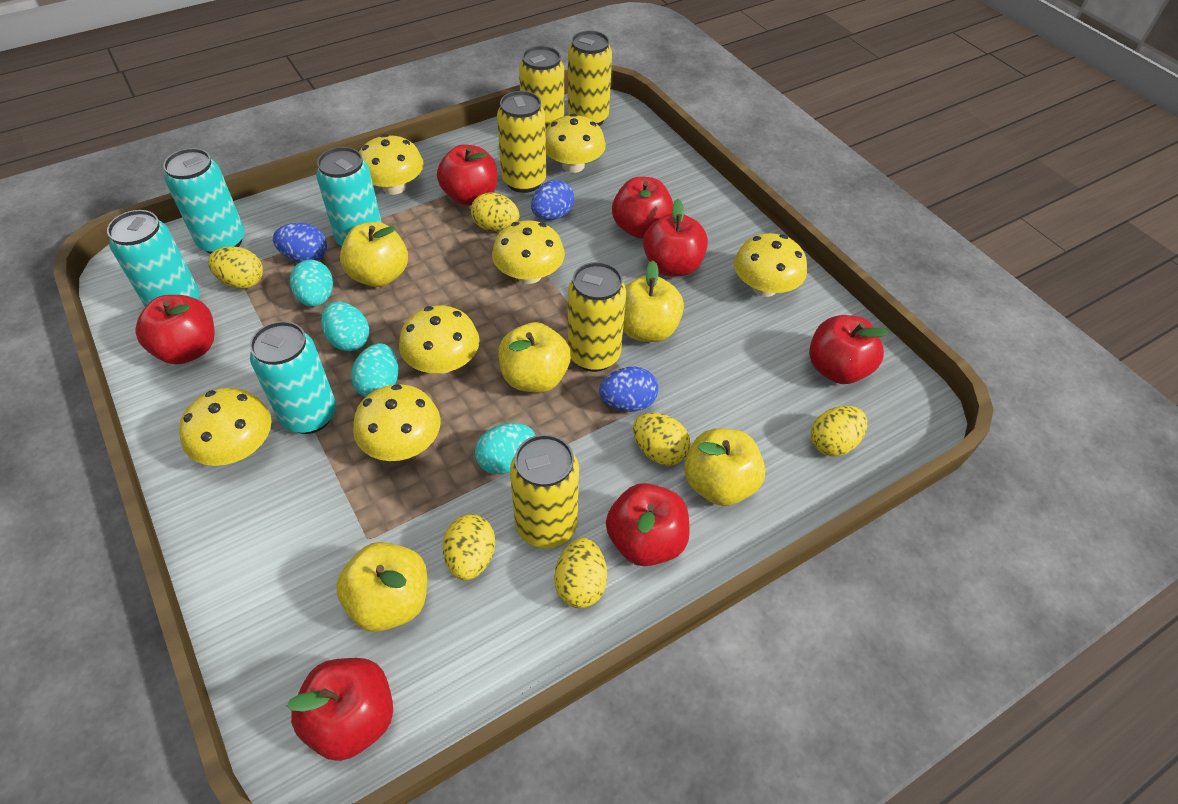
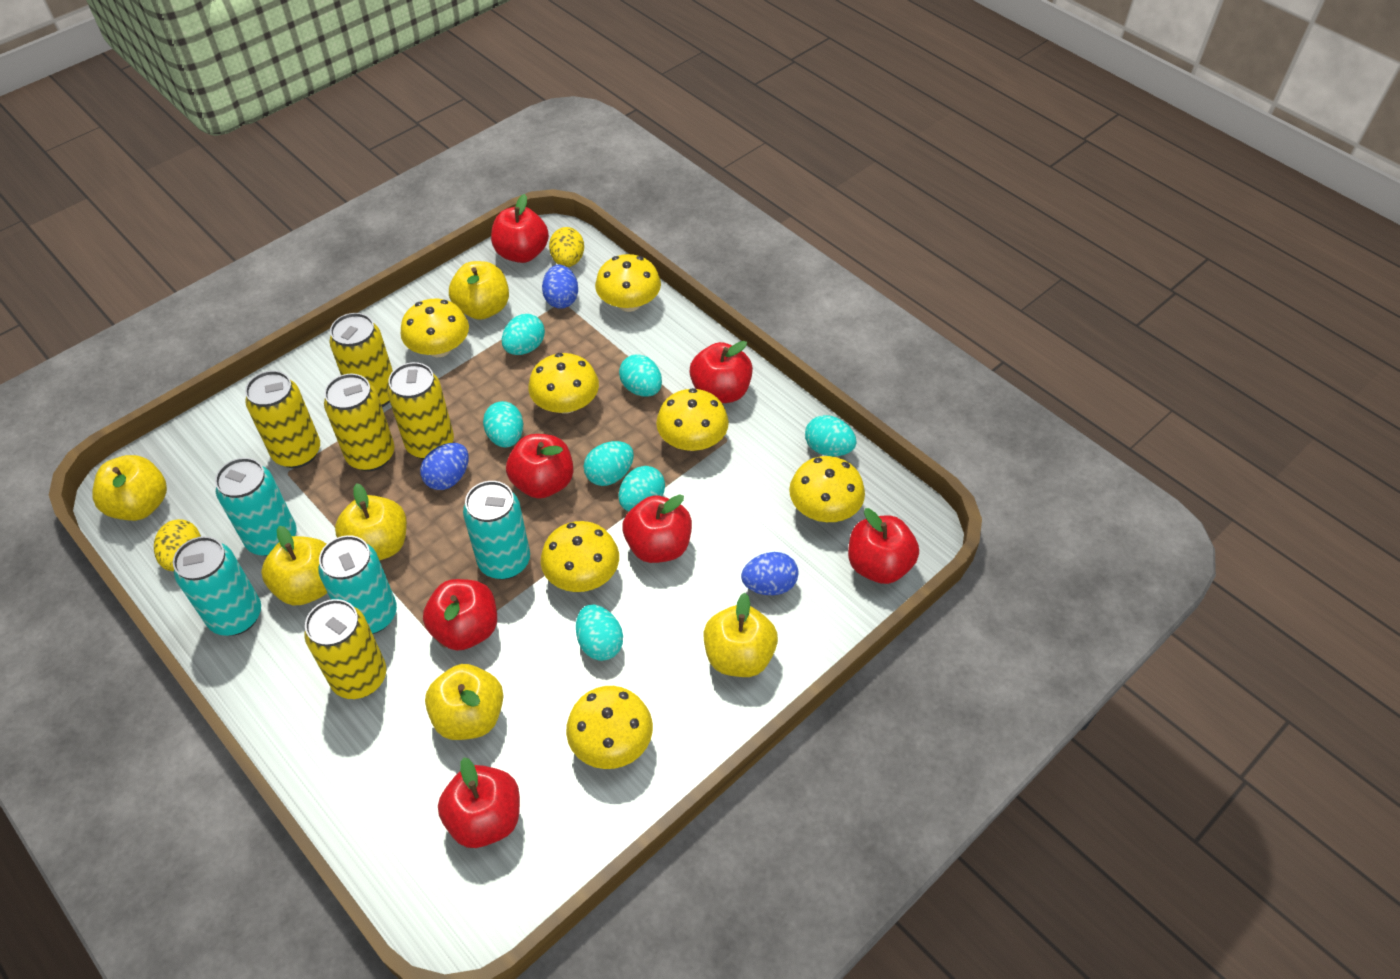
turquoise egg: [290,259,333,307] [321,302,369,351] [351,343,399,397] [475,423,535,474] = 4 -> [483,401,523,447] [502,314,545,355] [576,605,623,661] [584,441,634,486] [619,354,662,397] [619,466,665,511] [805,415,857,456] = 7
yellow apple: [336,542,427,632] [340,222,408,287] [498,322,571,393] [623,260,684,342] [684,428,765,506] = 5 -> [93,455,167,521] [261,526,327,606] [335,484,407,561] [425,664,504,740] [449,261,509,320] [703,593,778,677] = 6
yellow egg: [208,246,263,289] [443,514,495,580] [471,192,520,231] [554,538,607,608] [633,413,691,466] [811,406,867,456] = 6 -> [154,519,201,571] [549,227,584,267] = 2

